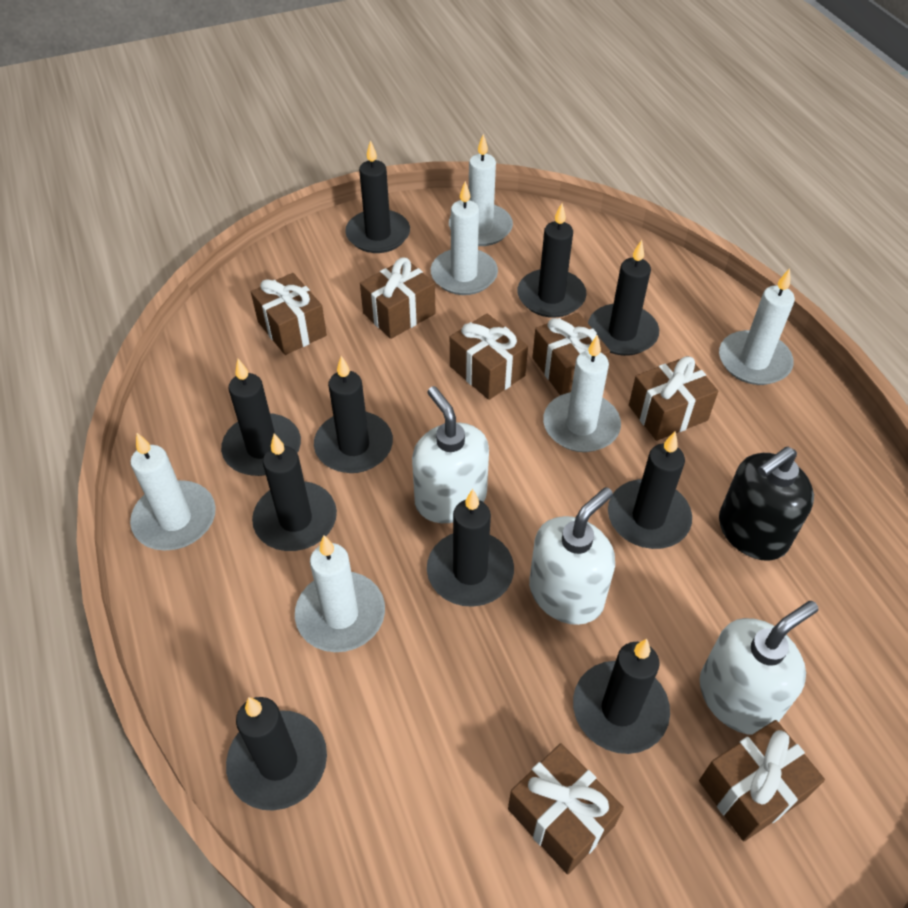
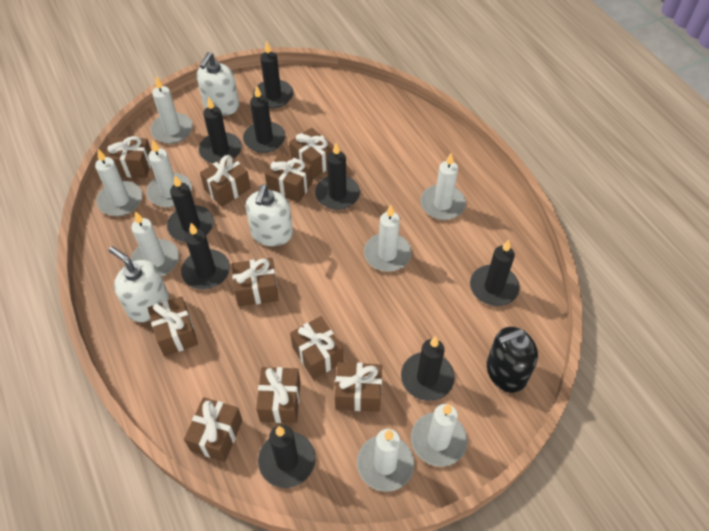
black candle: [221,359,301,476] [226,697,327,811] [252,434,337,551] [314,356,393,473] [345,140,410,253] [427,489,514,607] [518,203,586,318] [573,639,670,754] [588,240,659,356] [608,432,692,549] = 10 -> [167,175,214,242] [181,223,230,290] [199,97,242,163] [243,85,285,153] [253,41,293,108] [258,425,316,488] [315,143,360,210] [401,336,455,401] [470,240,520,306] = 9
brown gift: [251,273,327,355] [360,257,436,339] [450,313,528,400] [508,743,624,874] [532,312,610,395] [629,356,718,441] [699,720,825,841] = 7 -> [105,136,151,178] [148,296,198,356] [184,397,243,462] [200,155,251,207] [232,258,279,306] [256,367,301,423] [265,153,313,203] [289,128,334,179] [290,316,343,379] [335,362,382,412] = 10
white candle: [130,433,216,551] [295,535,385,652] [431,181,498,295] [449,134,513,246] [543,335,621,452] [719,268,795,385] = 6 -> [95,149,142,216] [131,211,179,277] [147,140,192,207] [150,76,193,144] [357,429,415,492] [364,205,412,272] [411,404,468,467] [420,153,466,220] = 8

